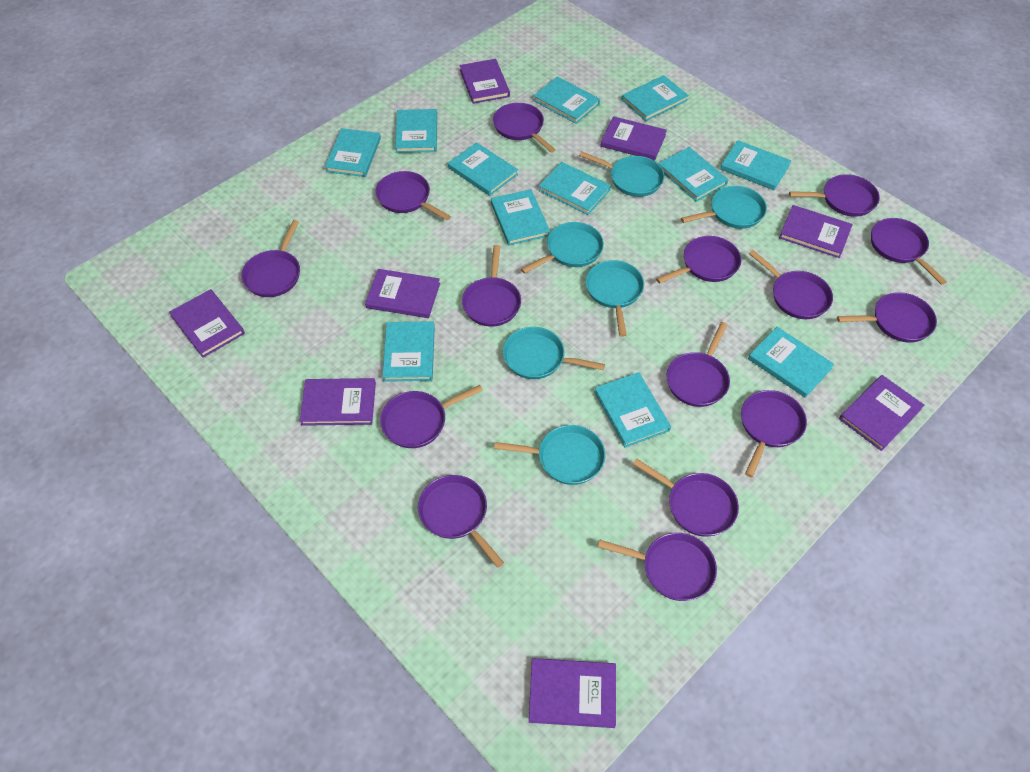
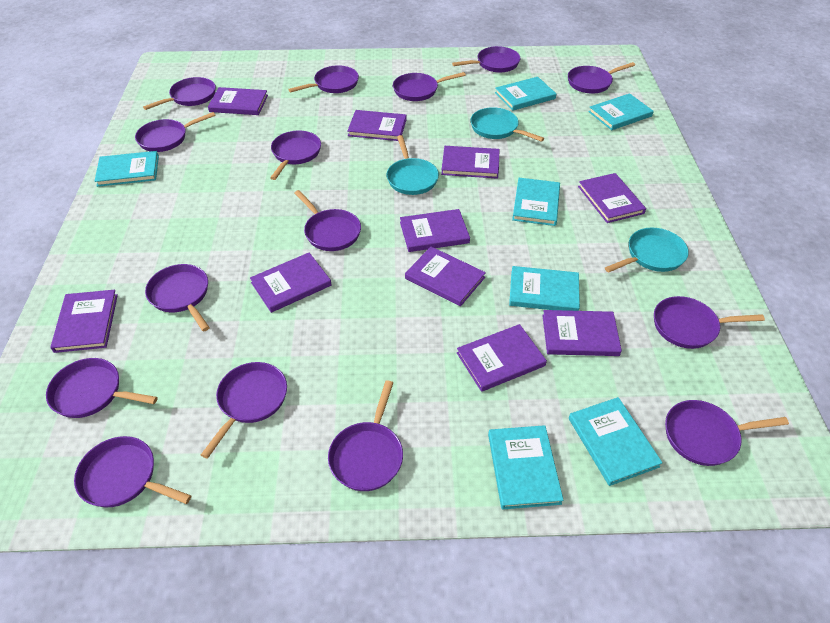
purple book: [169,289,245,358] [300,378,376,426] [365,269,440,318] [459,59,510,104] [529,658,616,728] [601,116,667,161] [779,205,853,258] [839,375,924,451] = 8 -> [50,290,118,353] [208,87,268,115] [250,253,331,313] [347,110,406,141] [400,209,470,252] [405,247,486,306] [441,146,500,179] [457,324,547,392] [542,310,622,356] [578,173,646,223] = 10
turquoise book: [325,128,381,177] [382,321,435,382] [395,109,437,153] [448,142,518,196] [491,189,550,245] [533,76,600,124] [539,162,611,215] [594,372,671,448] [621,75,689,121] [658,147,728,202] [720,140,791,190] [748,327,834,398] = 12 -> [94,151,159,187] [488,425,563,509] [495,77,556,111] [509,266,580,311] [512,178,560,226] [569,397,663,486] [589,93,654,130] = 7
turquoise pan: [494,425,606,485] [503,327,605,379] [521,222,604,274] [579,151,664,197] [586,260,644,337] [681,186,767,229] = 6 -> [386,135,439,195] [471,107,544,142] [605,227,689,273] = 3

